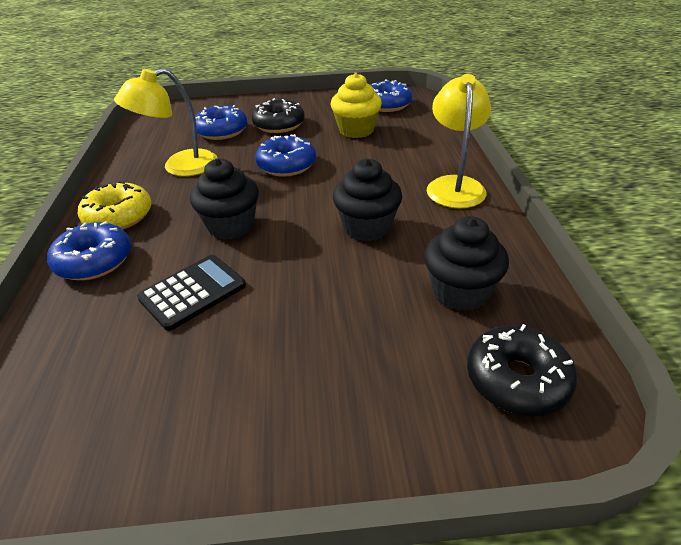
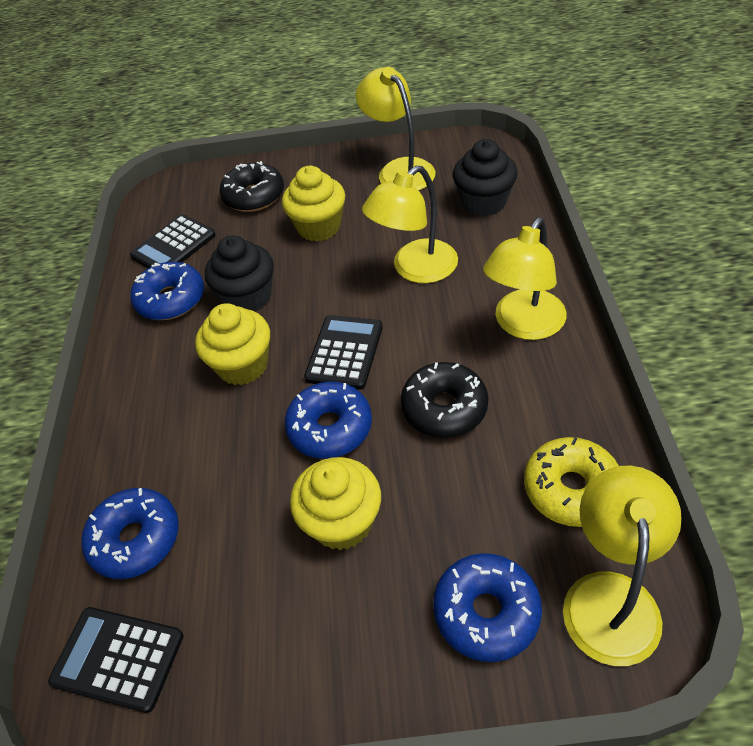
black calculator: [137,255,246,331] = 1 -> [48,607,183,713] [130,215,216,268] [304,315,383,390] = 3
black cupcake: [190,158,259,240] [333,158,402,241] [424,216,509,311] = 3 -> [205,235,274,311] [453,139,518,216] = 2
yellow cupcake: [331,73,382,138] = 1 -> [195,303,270,385] [282,166,345,242] [290,457,381,550] = 3
yellow lamp: [114,68,218,176] [427,74,491,208] = 2 -> [356,67,435,191] [362,165,458,283] [483,217,566,340] [563,466,682,666] = 4

